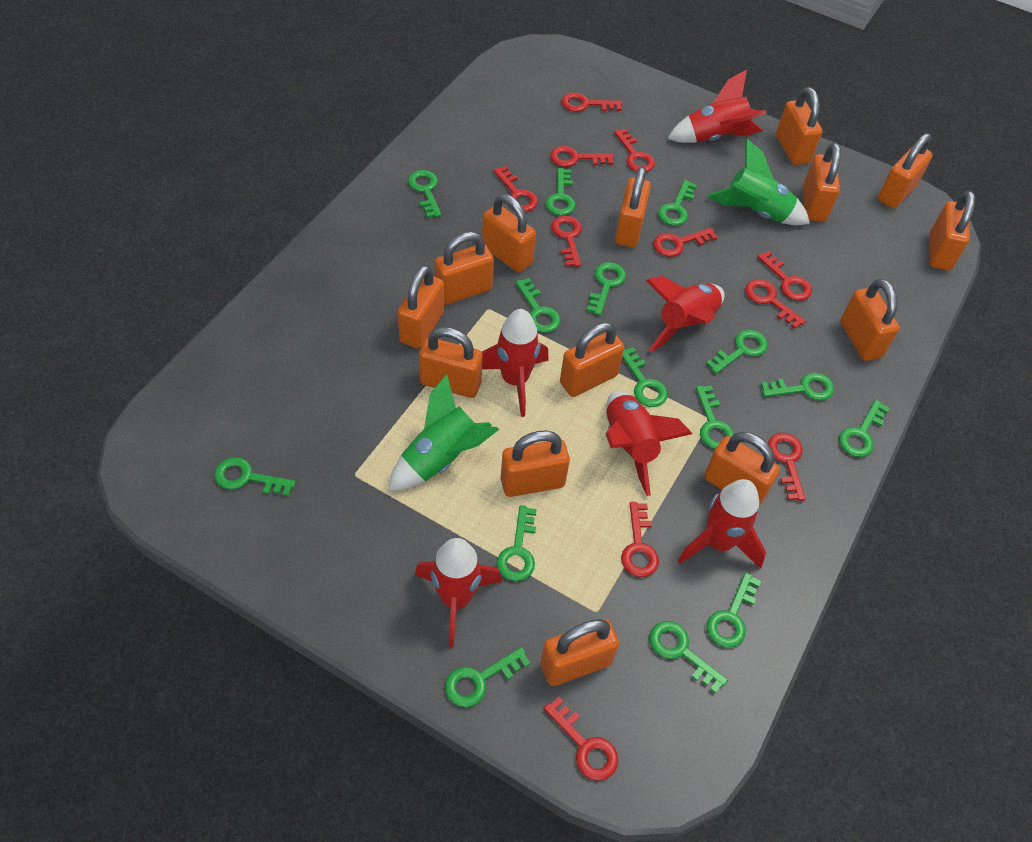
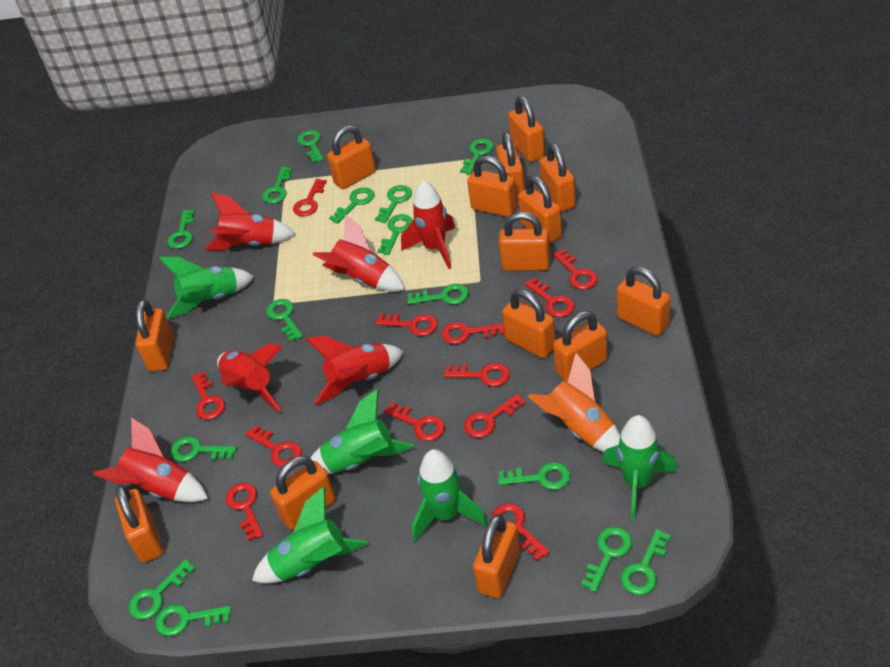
green rocket: [388,374,499,491] [707,139,810,225] = 2 -> [159,257,254,319] [252,486,368,584] [310,389,414,474] [412,449,487,542] [602,415,678,519] = 5
orange rocket: none = 0 -> [528,353,621,452] = 1
red key: [493,166,538,212] [543,697,618,781] [550,146,614,167] [551,216,582,267] [561,92,622,112] [614,129,655,172] [621,502,659,577] [653,228,718,257] [745,279,806,329] [757,251,812,301] [768,433,806,501] = 11 -> [191,371,225,420] [226,483,263,541] [246,425,302,467] [293,179,327,216] [376,314,438,336] [384,402,445,441] [441,322,505,344] [443,363,510,386] [464,394,526,438] [492,503,550,561] [524,277,575,317] [553,249,598,290] = 12

